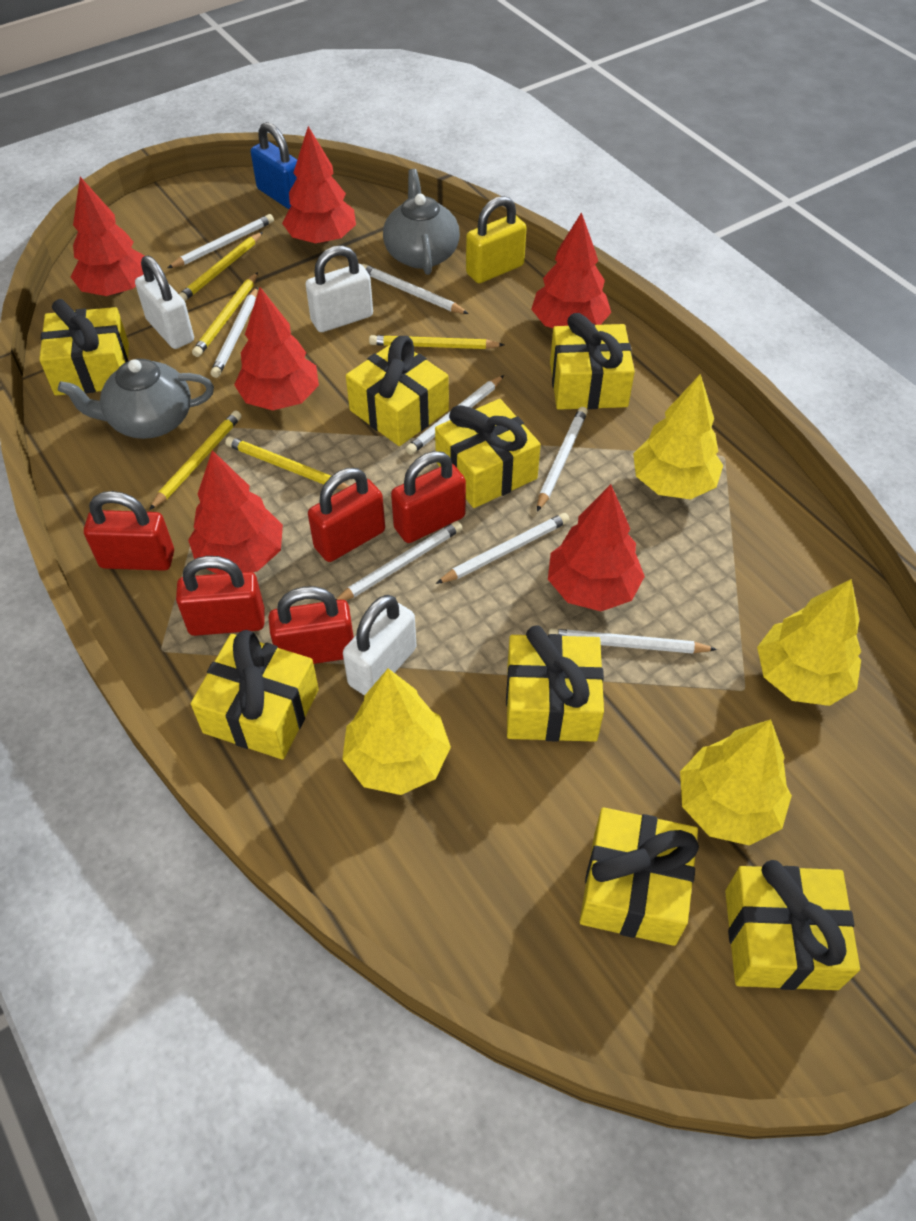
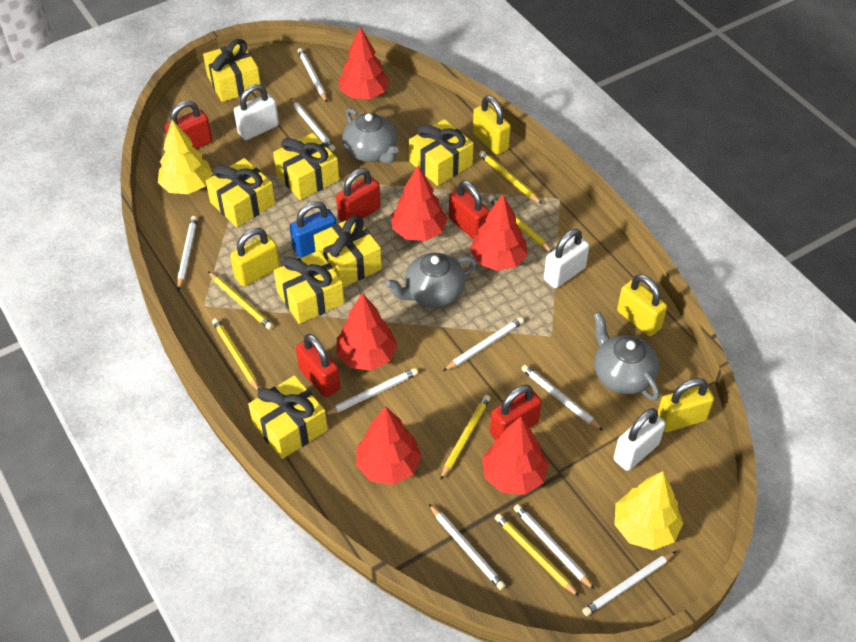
grey teapot: [58,359,214,439] [383,169,460,275] = 2 -> [343,108,399,164] [386,253,477,308] [594,312,660,401] = 3
white pencil: [167,214,274,268] [211,287,258,378] [336,521,462,600] [362,264,469,314] [405,375,504,455] [436,513,569,584] [537,407,588,512] [548,629,717,654] = 8 -> [177,216,198,291] [290,98,335,151] [298,48,327,102] [326,368,418,415] [429,504,506,590] [443,317,524,371] [514,504,595,590] [521,364,603,431] [582,551,676,616] = 9
yellow gift: [39,299,129,396] [191,630,319,760] [346,336,449,446] [435,399,541,508] [506,625,604,742] [550,313,635,410] [580,807,699,946] [725,860,860,990] = 8 -> [203,39,261,102] [206,158,275,227] [248,375,328,459] [273,133,339,200] [274,250,344,324] [314,216,382,287] [409,119,474,186] = 7
yellow padlock: [466,196,527,283] = 1 -> [230,228,280,286] [473,96,511,155] [617,274,667,336] [658,378,714,433] = 4
yellow pencil: [149,410,242,510] [179,232,263,301] [192,272,258,357] [225,436,349,490] [369,335,504,349] = 5 -> [208,271,273,330] [212,318,260,391] [440,395,491,480] [479,151,542,204] [488,195,552,252] [495,513,580,597] = 6
yellow tree: [342,669,451,795] [633,374,723,499] [680,719,792,846] [757,579,861,706] = 4 -> [158,120,213,194] [614,471,683,550] = 2

